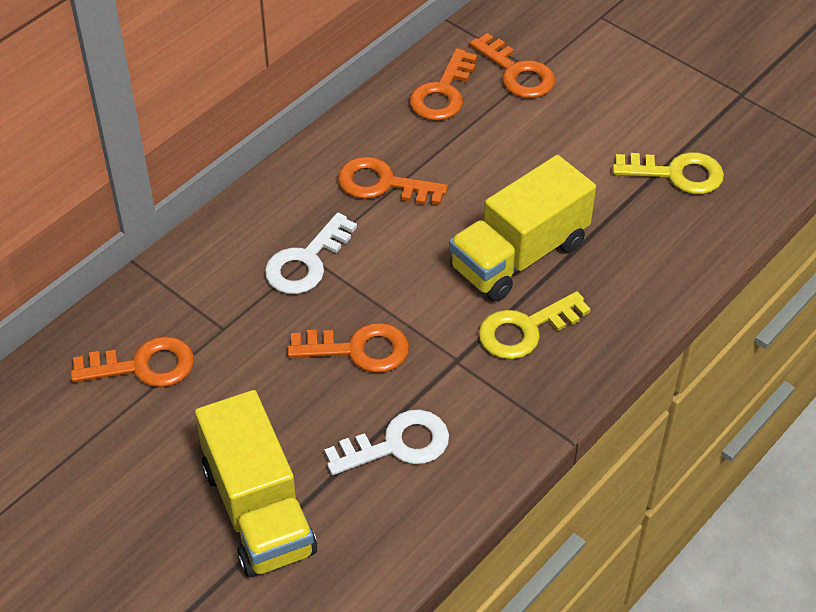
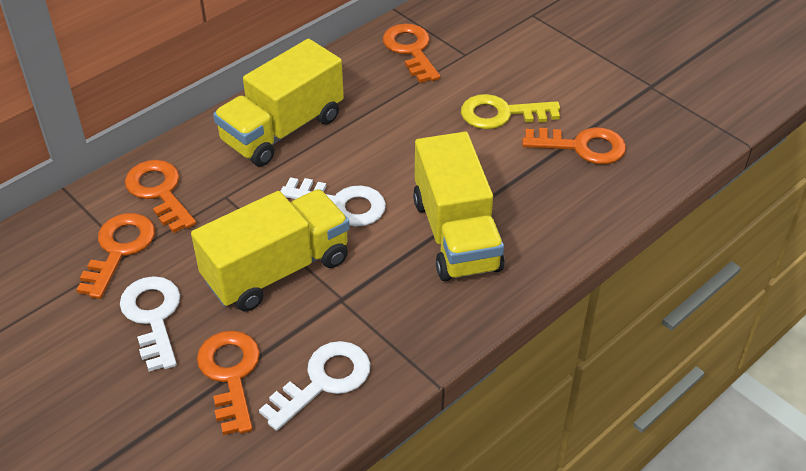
white key: [265,213,357,294] [324,410,449,475] = 2 -> [120,276,180,372] [259,341,370,431] [280,177,386,227] = 3
yellow key: [478,291,591,359] [613,152,724,194] = 2 -> [461,94,560,129] = 1
yellow truck: [195,390,317,577] [449,155,596,302] = 2 -> [191,189,350,312] [213,39,344,166] [413,132,504,281] = 3

